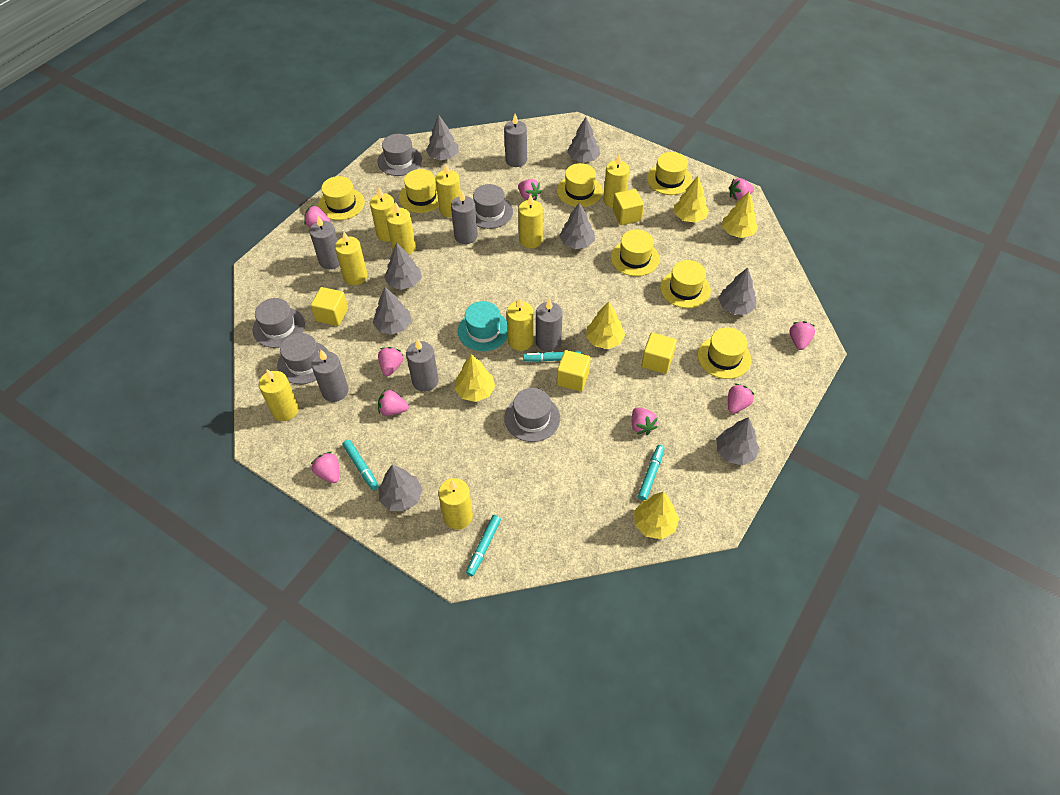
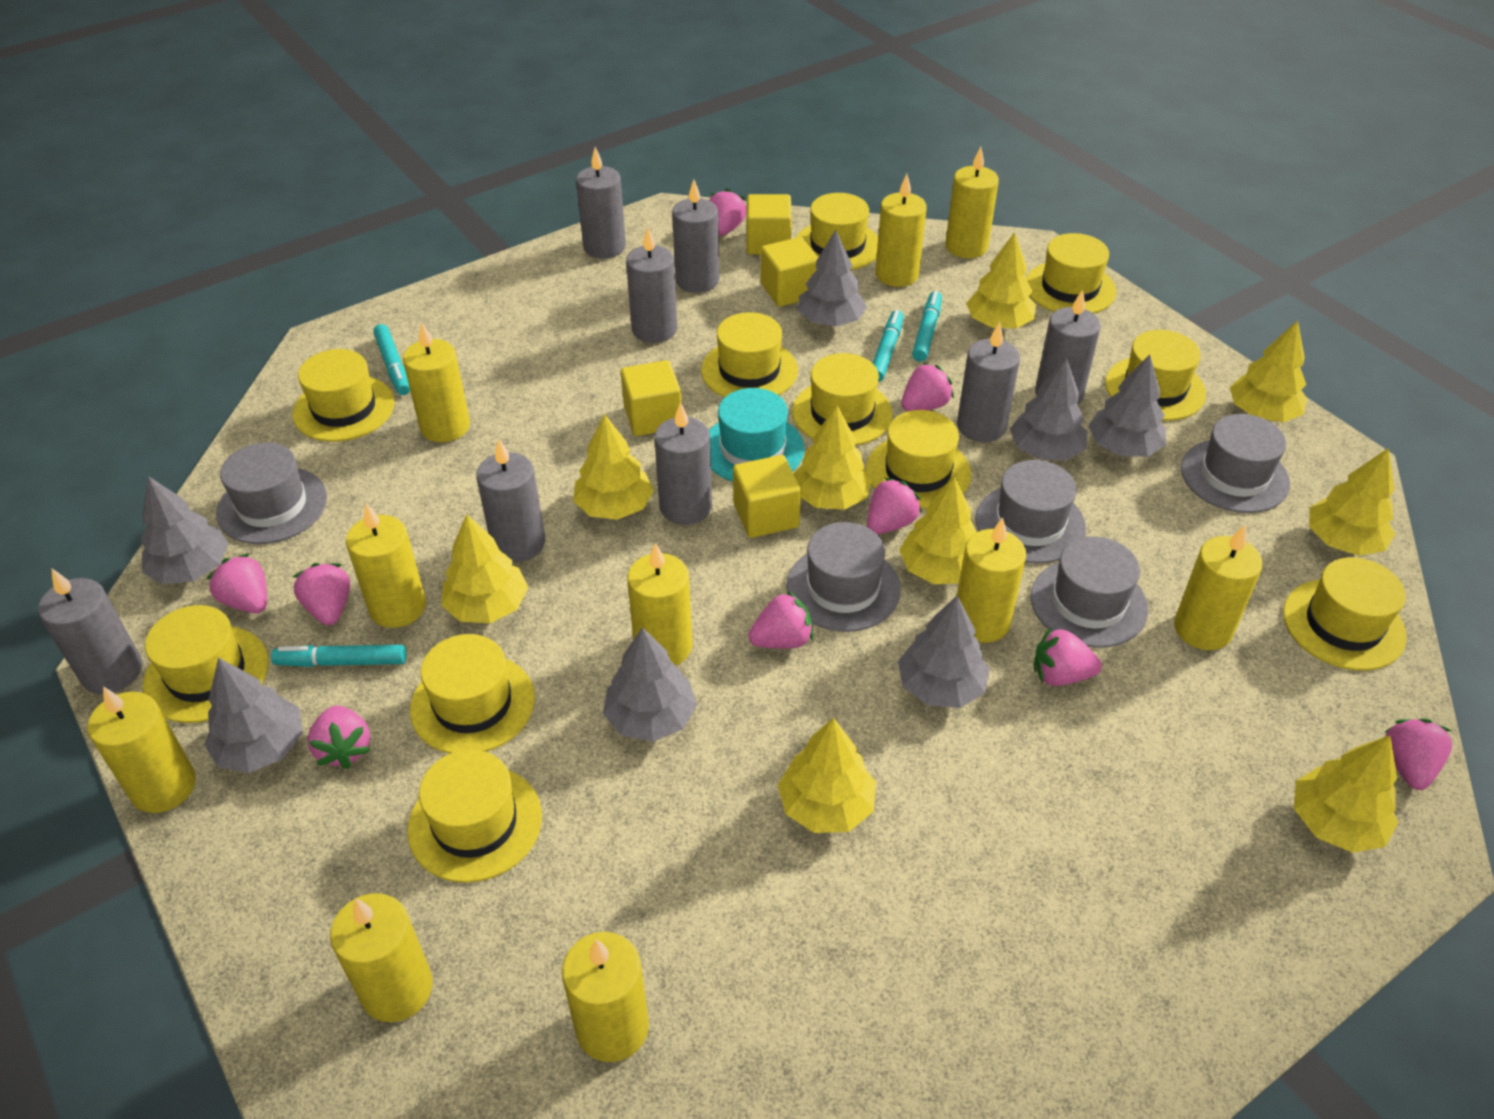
grey candle: [310,216,340,269] [311,350,349,402] [406,339,439,392] [451,190,478,244] [504,114,527,167] [536,299,563,352] = 6 -> [38,569,142,694] [476,438,545,562] [576,147,626,259] [626,227,677,343] [654,402,712,525] [672,180,719,293] [957,322,1020,442] [1035,290,1101,404] = 8
grey tree: [373,287,412,335] [379,464,423,511] [384,242,421,290] [426,115,459,160] [559,202,595,249] [567,117,600,162] [716,417,759,465] [718,268,756,315] = 8 -> [140,476,229,584] [204,658,303,773] [603,627,697,742] [798,230,867,327] [898,596,990,708] [1010,358,1088,461] [1088,355,1166,457] = 7
yellow candle: [259,369,299,421] [335,232,368,285] [370,188,395,242] [386,202,416,255] [436,163,461,217] [438,478,473,530] [507,297,534,351] [518,194,543,248] [603,154,630,208] = 9 -> [87,687,196,813] [330,893,432,1022] [346,503,426,628] [403,322,470,442] [562,932,649,1062] [627,542,693,666] [875,174,927,287] [945,147,999,258] [957,517,1027,643] [1174,525,1263,650] = 10
yellow hat: [318,176,365,220] [399,169,439,213] [557,163,603,207] [611,230,660,276] [647,152,692,195] [660,260,711,308] [698,327,751,379] = 7 -> [143,605,269,723] [292,349,395,442] [407,749,542,883] [410,634,535,754] [701,312,798,397] [792,353,893,446] [796,193,878,270] [866,410,971,509] [1026,233,1117,313] [1105,330,1206,421] [1283,557,1407,671] = 11
yellow tree: [454,354,495,402] [586,301,625,349] [634,492,679,539] [674,176,709,223] [722,191,758,238] = 5 -> [441,514,528,623] [573,414,654,520] [778,718,876,833] [793,405,872,510] [899,476,976,584] [966,232,1036,328] [1230,320,1307,422] [1294,735,1399,853] [1309,448,1395,556] = 9

